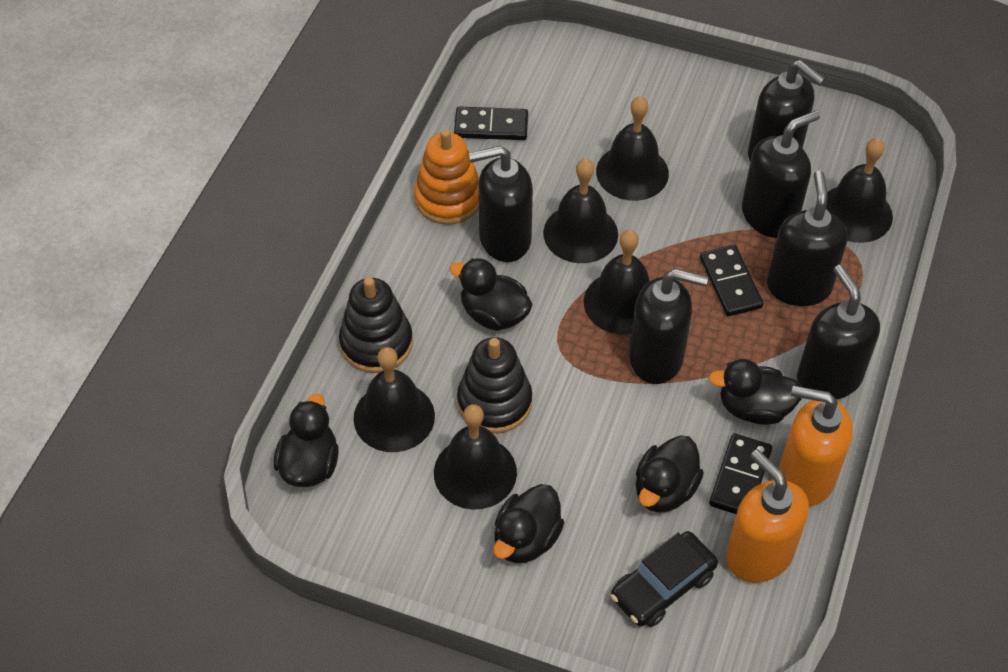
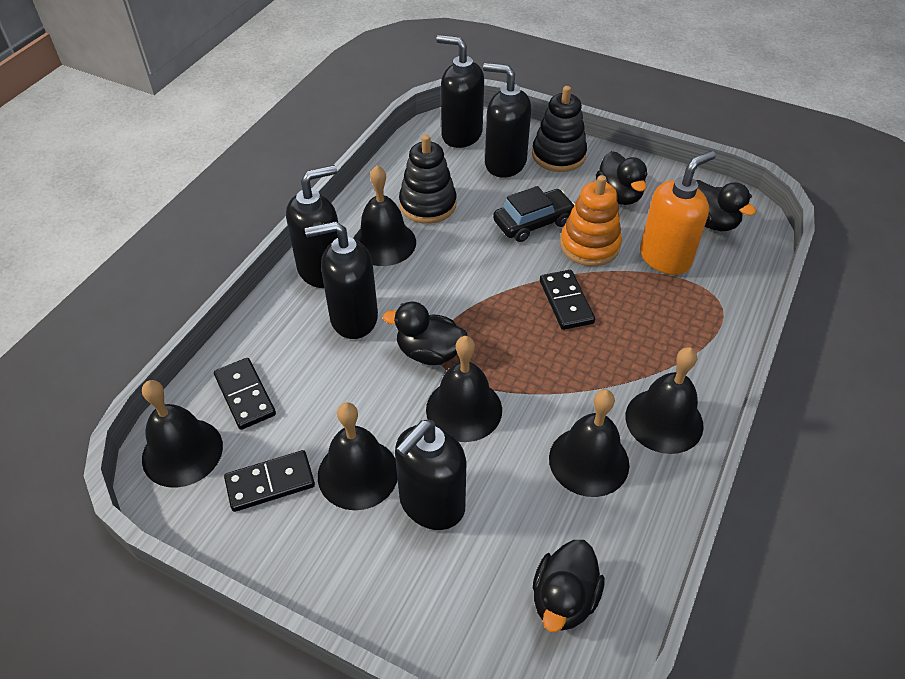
black duck: [274,394,338,487] [450,258,533,331] [493,484,564,563] [636,435,704,513] [709,359,802,425] = 5 -> [383,302,467,365] [533,540,605,632] [596,151,647,205] [696,180,756,231] = 4
black soap dispenser: [469,146,533,262] [629,269,708,384] [742,110,820,238] [748,60,825,161] [767,170,848,306] [797,265,880,400] = 6 -> [286,165,338,288] [305,221,378,339] [395,420,466,530] [436,35,484,148] [483,63,531,177] = 5
orange soap dispenser: [726,449,809,583] [779,386,853,506] = 2 -> [640,151,716,275] = 1

